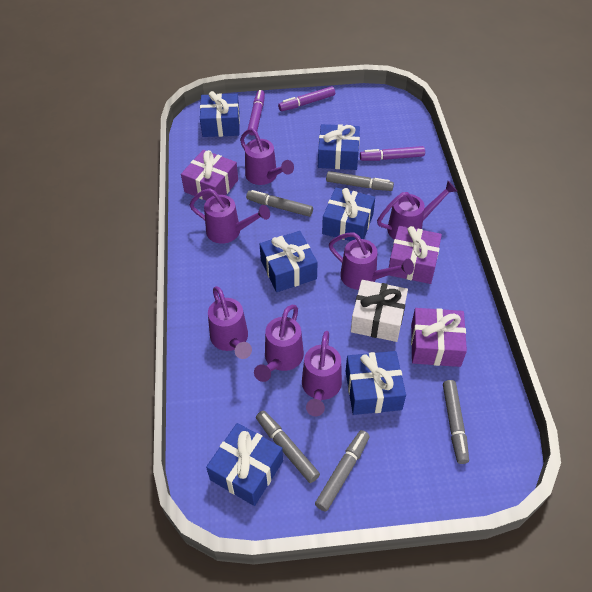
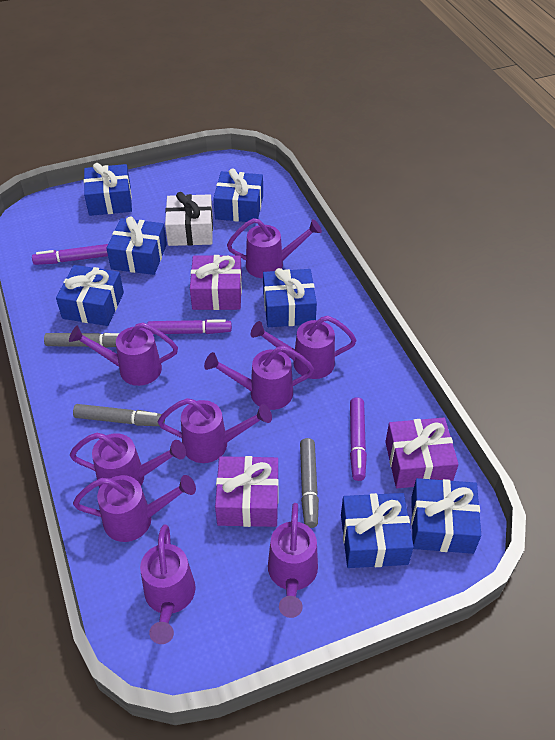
blue gift: [200,91,240,137] [206,423,283,506] [260,231,318,292] [318,124,360,170] [322,187,375,241] [346,351,406,415] = 6 -> [56,265,124,326] [84,163,132,216] [106,216,167,275] [213,168,263,222] [263,268,317,327] [341,493,414,568] [411,478,481,554] = 7
grey marker: [246,190,313,217] [256,411,320,483] [315,430,370,512] [326,171,394,191] [443,380,469,464] = 5 -> [44,333,120,347] [73,404,165,426] [300,438,319,528] = 3
purple watering can: [189,188,270,244] [208,286,252,359] [240,128,294,185] [254,305,304,382] [302,331,342,416] [329,232,414,290] [377,181,458,239] = 7 -> [69,323,178,386] [70,433,186,488] [73,475,196,542] [140,524,196,644] [158,398,272,463] [204,346,314,410] [227,218,322,278] [251,316,357,379] [268,503,318,618] = 9

